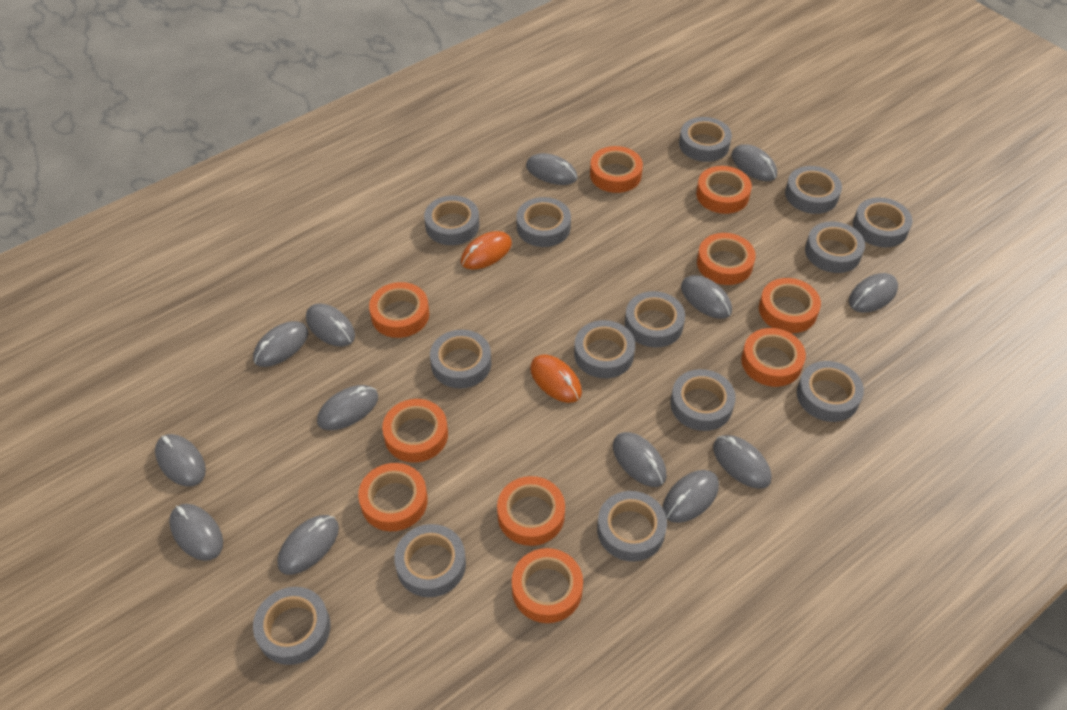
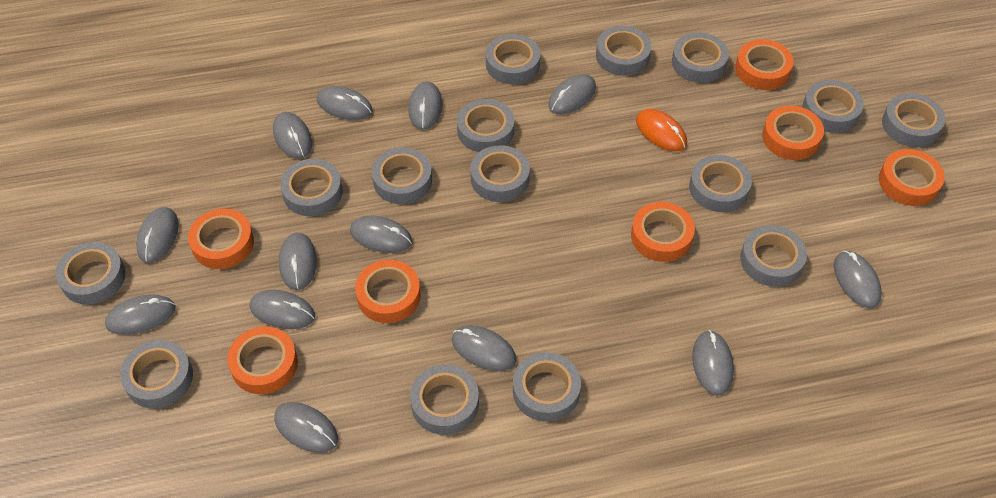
grey tape: [253,587,331,665] [394,524,466,597] [424,196,479,245] [430,330,491,388] [516,197,571,247] [574,320,635,378] [597,491,667,562] [625,291,685,348] [670,369,736,431] [679,117,732,162] [785,166,842,214] [797,361,864,422] [805,221,865,273] [853,197,913,247] = 14 -> [55,242,126,305] [120,340,193,409] [280,159,343,216] [372,147,432,204] [410,364,479,435] [457,99,514,152] [470,145,530,202] [486,34,540,84] [513,352,581,422] [596,26,652,76] [672,32,729,83] [689,155,752,212] [740,225,807,287] [802,80,864,133] [882,93,945,147] = 15
orange mouse: [461,231,512,270] [530,355,582,403] = 2 -> [636,109,687,151] = 1
orange tape: [358,463,428,531] [369,282,429,338] [382,399,448,463] [497,476,565,546] [512,548,583,623] [590,146,643,193] [696,166,752,214] [697,233,756,285] [741,328,806,387] [759,278,821,333] = 10 -> [188,209,254,269] [227,326,298,394] [355,260,421,323] [631,202,695,262] [735,39,794,90] [762,106,824,160] [879,149,945,206] = 7

